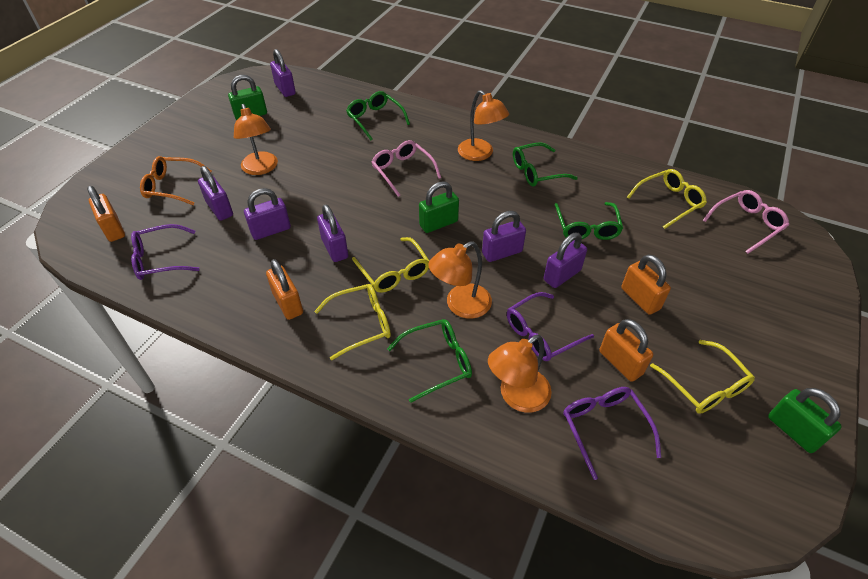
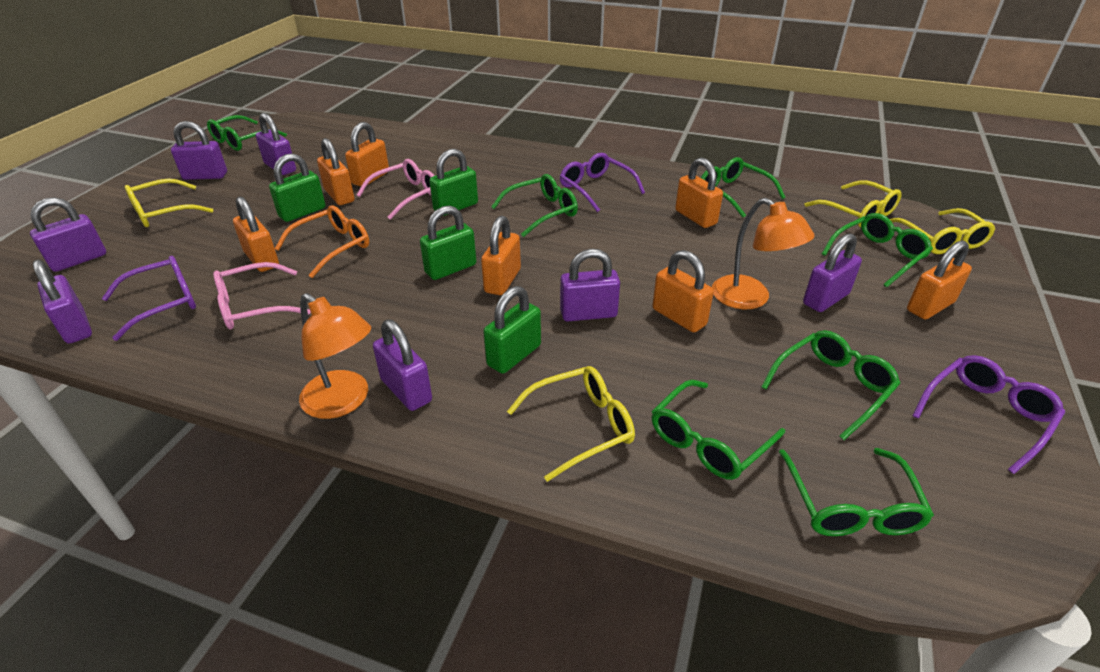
green glasses: [346,91,410,140] [387,319,472,403] [513,142,578,187] [554,202,623,240] = 4 -> [207,115,287,151] [491,174,578,237] [652,380,785,480] [701,157,785,218] [761,330,901,440] [779,448,934,536] [822,213,933,287] = 7
green padlock: [228,75,267,120] [419,181,459,233] [768,388,842,453] = 3 -> [269,153,325,222] [420,205,476,280] [429,149,478,216] [483,286,541,374] = 4
orange lamp: [234,104,278,175] [428,241,492,319] [458,90,509,161] [488,334,552,413] = 4 -> [299,293,371,419] [712,198,814,309] = 2
orange padlock: [87,186,125,242] [266,259,303,320] [600,319,653,382] [621,254,671,315] = 4 -> [233,197,279,272] [317,138,354,205] [345,122,389,187] [481,216,521,295] [652,250,714,332] [675,157,723,228] [907,241,972,319] = 7
purple padlock: [198,166,233,221] [244,188,291,240] [270,49,296,97] [317,204,348,262] [482,211,526,262] [544,233,587,288] = 6 -> [30,197,106,272] [33,260,92,344] [171,121,227,180] [256,113,296,175] [373,319,432,411] [560,249,620,321] [803,233,862,312] = 7

